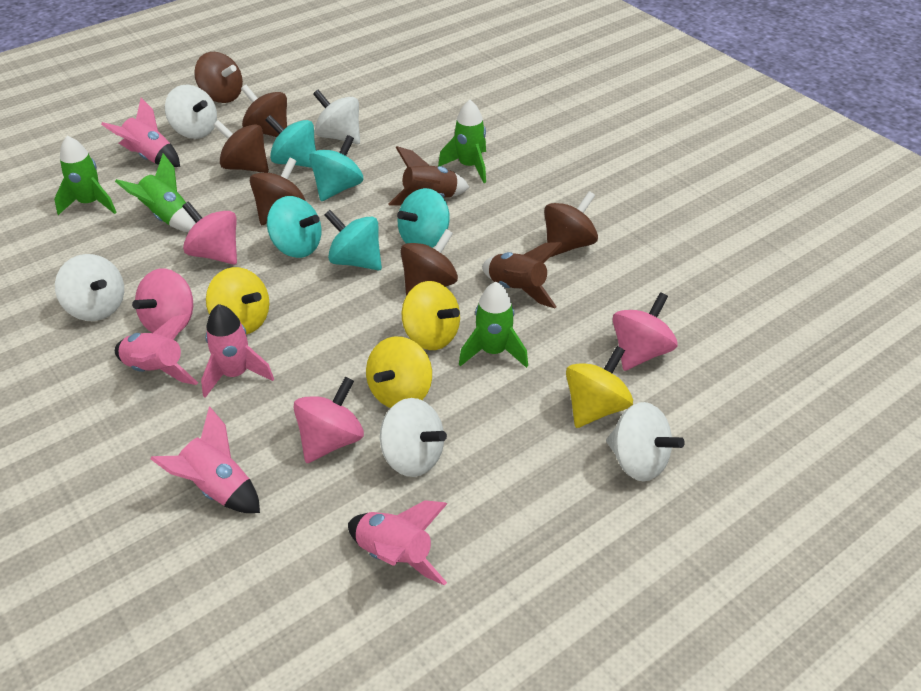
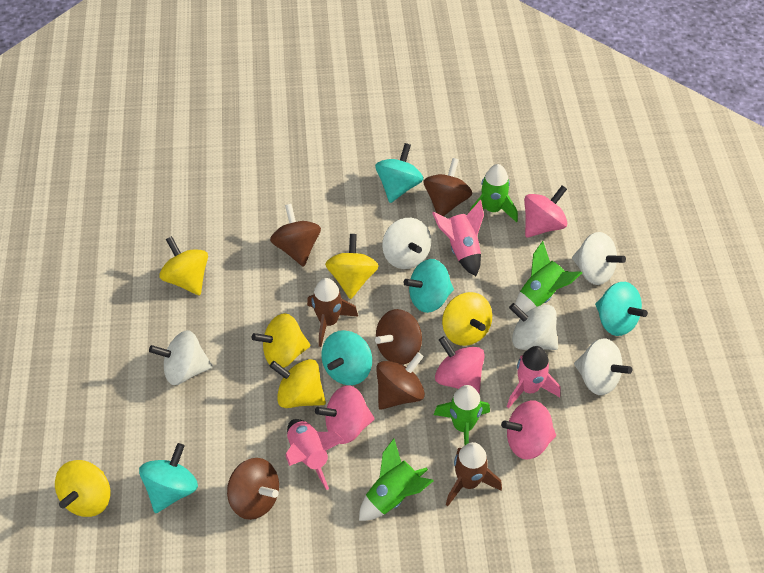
brown spinning top: [194,52,243,103] [214,120,269,173] [241,85,287,137] [250,158,306,225] [401,229,458,296] [544,191,598,257] = 6 -> [227,458,279,520] [270,204,321,267] [375,309,422,365] [376,352,425,410] [423,158,472,216] = 5
pink rocket: [101,98,180,167] [115,314,198,385] [150,407,260,513] [201,304,274,398] [348,500,447,586] = 5 -> [285,419,345,490] [432,200,484,276] [507,346,561,409] = 3
yellow spinning top: [206,267,269,334] [366,336,432,408] [402,281,460,350] [566,346,633,428] = 4 -> [55,460,111,517] [159,236,208,295] [252,313,310,368] [269,359,326,408] [325,234,379,299] [442,292,492,346] = 6

